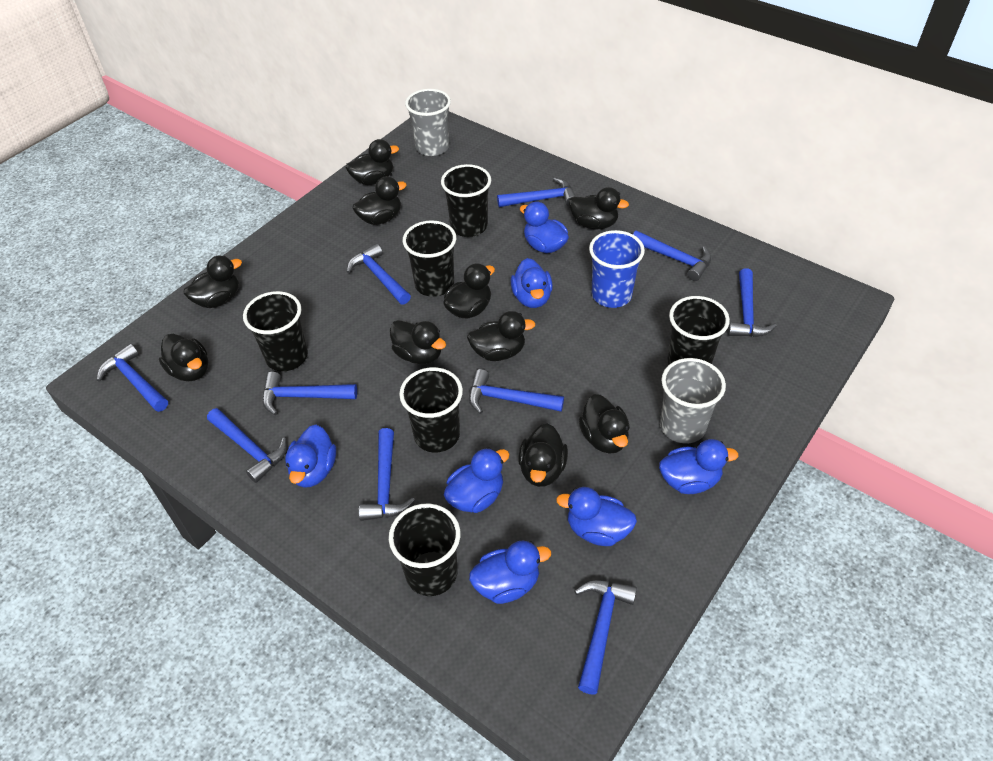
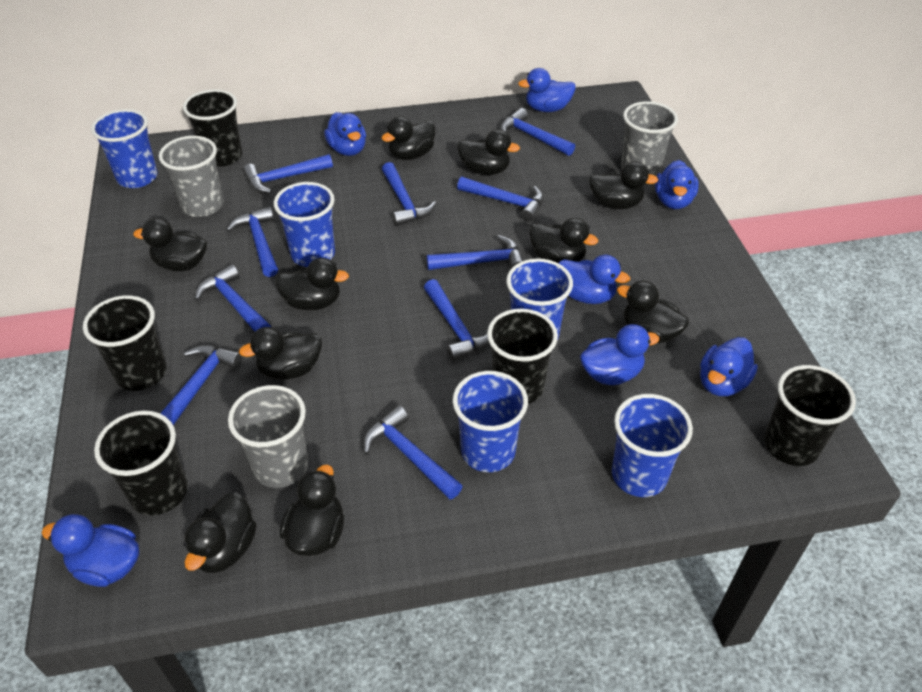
black cup: [243,291,308,371] [389,504,460,596] [399,367,463,453] [403,220,456,297] [441,164,491,237] [667,296,730,364] = 6 -> [83,295,167,391] [94,411,188,516] [183,89,242,167] [487,309,558,404] [764,365,856,466] = 5
blue cup: [589,230,645,308] = 1 -> [91,109,158,188] [274,182,335,267] [453,371,528,472] [506,258,573,341] [612,394,693,497] = 5
grey cup: [405,89,451,156] [660,358,726,444] = 2 -> [159,136,223,217] [228,385,308,488] [621,101,678,176] = 3

